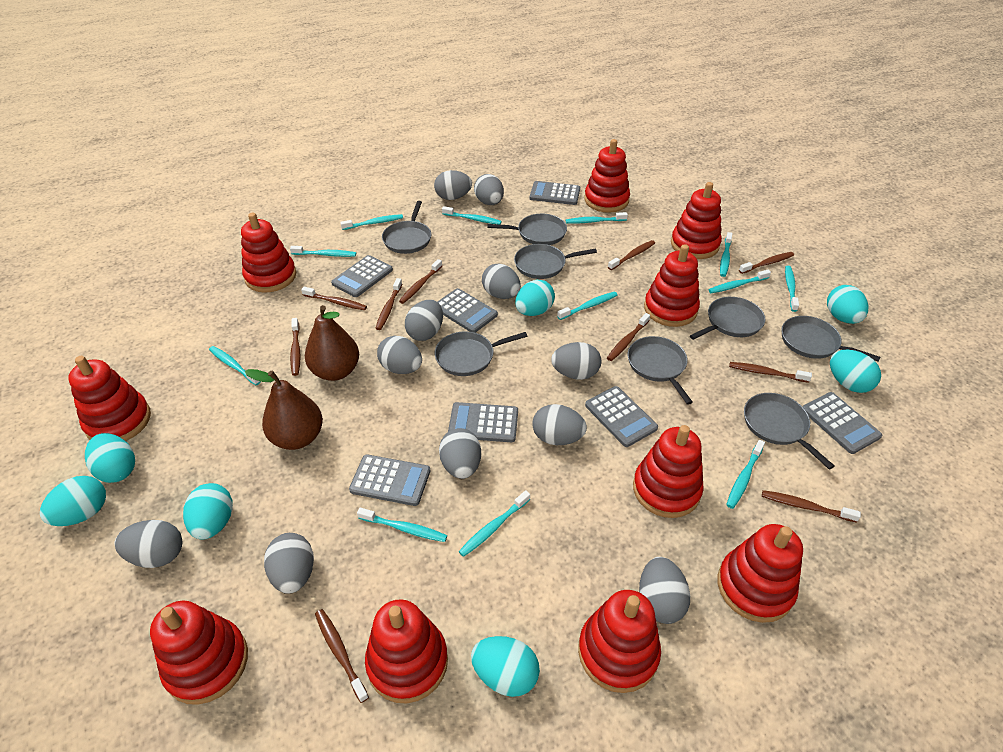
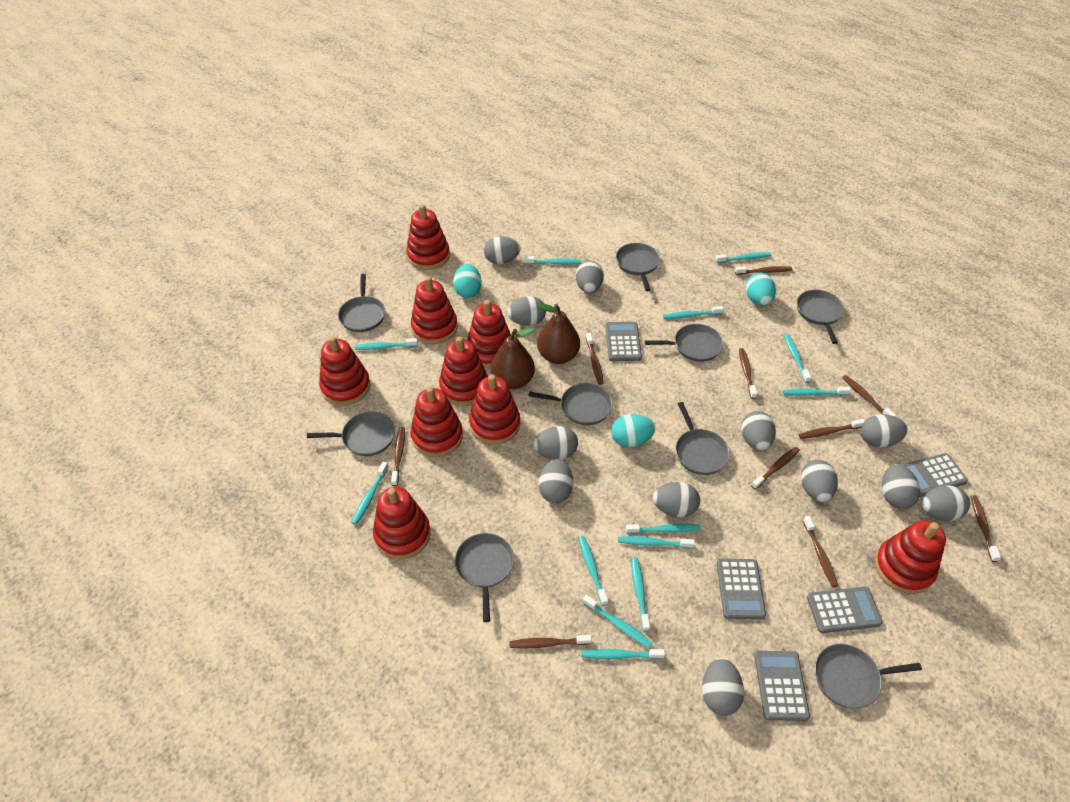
grey calculator: [331,255,393,297] [349,454,430,506] [437,288,498,333] [448,402,518,442] [530,181,580,205] [585,386,658,447] [803,392,882,454] = 7 -> [605,322,642,361] [717,559,766,619] [754,651,810,721] [807,587,883,633] [903,453,968,497] = 5
grey egg: [114,520,182,568] [264,533,314,594] [377,336,422,374] [405,300,443,341] [434,170,472,200] [439,428,481,479] [474,174,504,205] [482,264,521,299] [532,404,587,445] [551,342,601,380] [639,557,690,624] = 11 -> [484,236,520,264] [507,296,546,326] [534,426,578,459] [539,459,573,503] [576,261,604,293] [653,482,700,517] [702,658,744,716] [741,411,776,451] [801,460,838,502] [861,414,908,448] [882,464,920,509] [921,486,970,521] = 12
grey pan: [382,201,431,254] [435,331,527,376] [487,214,567,245] [514,244,597,279] [628,336,693,405] [690,297,765,340] [744,393,834,469] [781,316,880,362] = 8 -> [307,412,395,456] [338,274,385,332] [455,533,514,622] [529,383,612,425] [616,243,660,291] [645,324,724,362] [675,402,730,475] [797,290,844,344] [815,644,922,708] = 9
red stacking toy: [68,356,151,441] [150,601,248,705] [241,213,296,293] [365,599,448,703] [578,590,661,693] [584,139,630,213] [633,425,704,518] [644,244,700,327] [671,182,722,259] [717,524,803,623] = 10 -> [319,336,370,406] [373,487,431,559] [406,204,450,270] [410,387,463,457] [411,276,458,344] [439,336,488,406] [467,300,511,368] [469,374,520,444] [875,520,946,594] = 9
turquoise egg: [40,476,106,526] [85,433,135,483] [183,483,233,539] [471,636,540,697] [515,280,555,316] [827,285,868,324] [830,350,881,393] = 7 -> [453,264,481,298] [611,414,655,447] [745,273,776,306] = 3
turquoise toothbrush: [209,346,261,385] [290,246,356,257] [340,214,403,230] [357,508,447,542] [442,206,502,225] [458,490,530,557] [557,292,617,320] [566,212,628,224] [708,270,771,293] [720,232,733,277] [726,440,765,509] [785,266,799,312] = 12 -> [352,462,389,525] [355,338,418,350] [524,256,581,265] [578,536,608,606] [581,649,665,659] [582,595,653,648] [618,536,695,548] [626,524,700,534] [631,557,650,631] [663,306,724,319] [715,252,771,263] [783,387,851,396] [784,334,811,383] = 13

